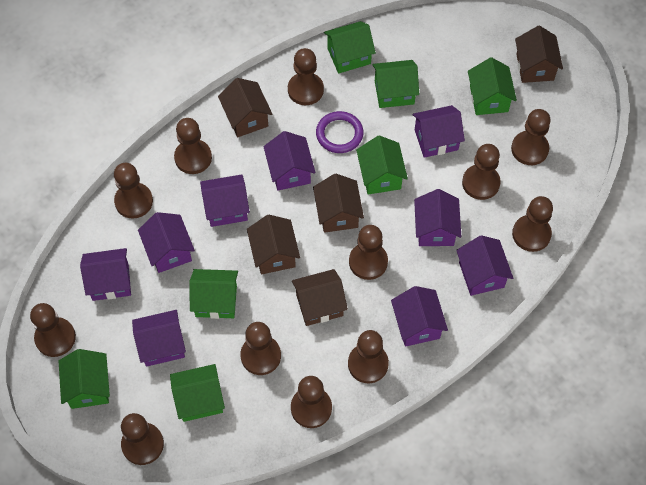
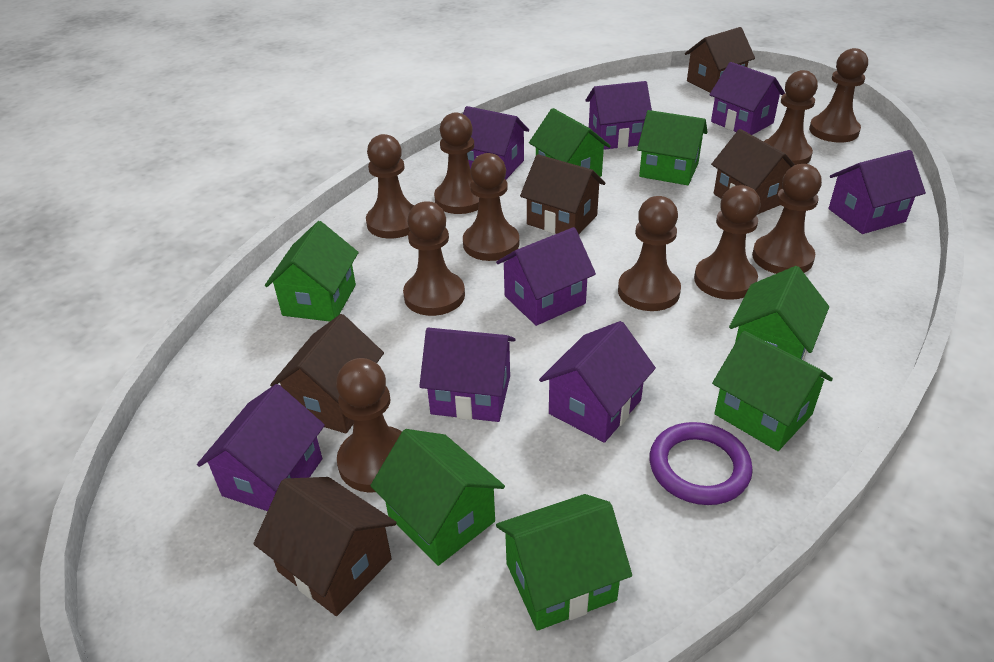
brown pawn: [30,303,76,357] [114,163,153,219] [121,413,164,465] [174,118,212,174] [240,322,281,375] [288,48,324,105] [291,376,332,428] [348,330,389,383] [349,225,388,280] [462,144,501,200] [511,109,550,165] [512,196,553,252] = 12 -> [336,358,402,492] [366,134,414,238] [403,201,465,316] [434,112,479,214] [463,153,519,261] [618,196,681,311] [694,185,761,300] [752,164,822,274] [764,70,818,165] [809,48,868,143] = 10
purple house: [80,248,131,301] [132,310,186,367] [138,212,195,273] [200,175,250,227] [263,131,316,190] [391,286,448,347] [413,105,465,158] [414,189,461,246] [456,235,513,296] = 9 -> [197,384,325,511] [419,328,515,422] [463,106,529,180] [496,227,596,326] [539,321,656,443] [585,81,652,150] [709,62,785,135] [829,150,926,234] = 8

